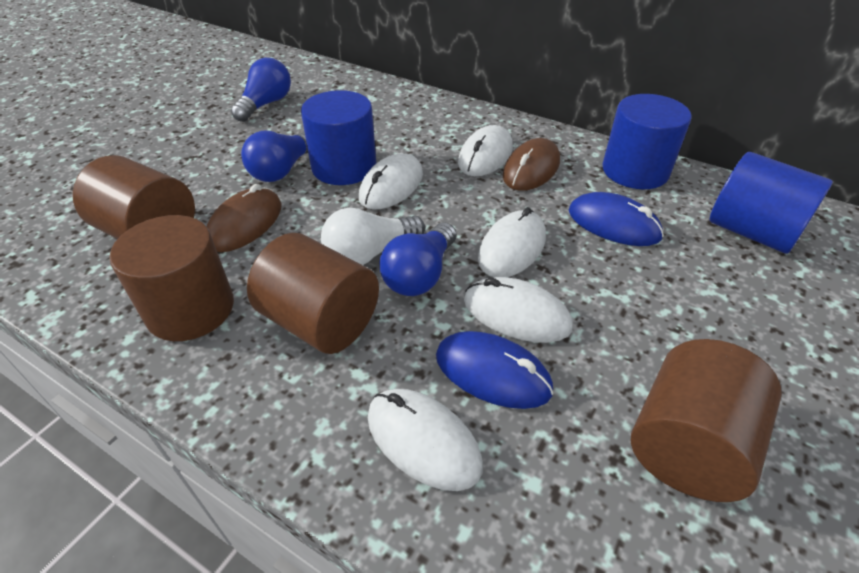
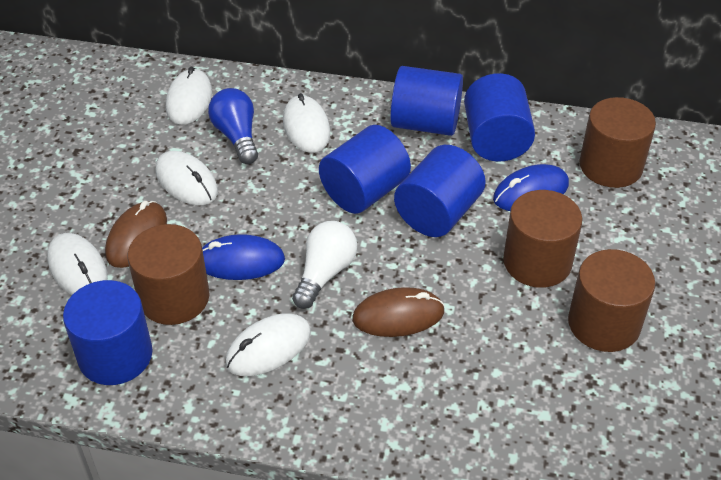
blue cylinder: [301,90,376,185] [603,94,692,189] [709,152,833,254] = 3 -> [63,280,153,385] [319,125,411,214] [390,66,463,136] [394,145,486,237] [464,73,535,162] = 5
blue light bulb: [231,58,291,122] [241,131,308,182] [379,223,456,296] = 3 -> [208,88,258,164] = 1

